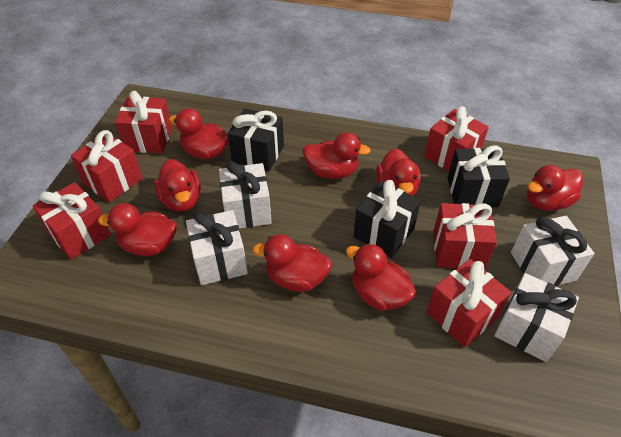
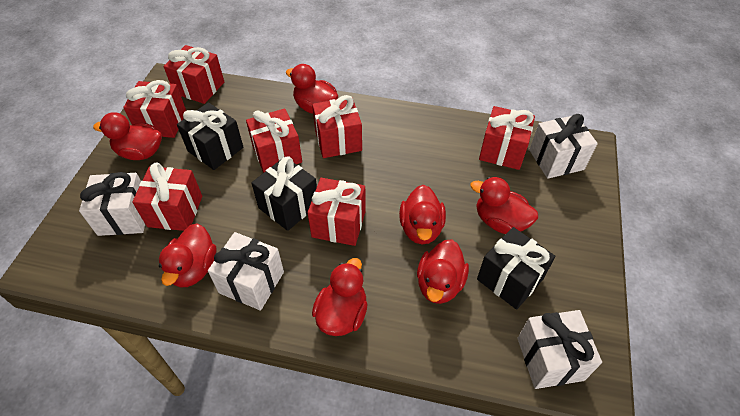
red duck: [98,203,177,256] [154,159,201,212] [169,108,229,159] [252,234,332,292] [303,132,371,179] [346,244,416,311] [376,148,421,196] [527,165,583,211] = 8 -> [93,112,162,160] [159,223,217,287] [286,64,338,114] [312,258,367,336] [399,185,446,244] [417,240,469,304] [470,177,538,234] = 7
red gift: [32,182,111,260] [71,130,143,203] [115,91,173,154] [424,106,489,171] [427,259,511,347] [433,203,497,270] = 6 -> [123,80,186,138] [132,162,202,231] [163,45,224,104] [246,109,302,173] [307,178,366,246] [312,95,362,158] [479,106,535,170] = 7

